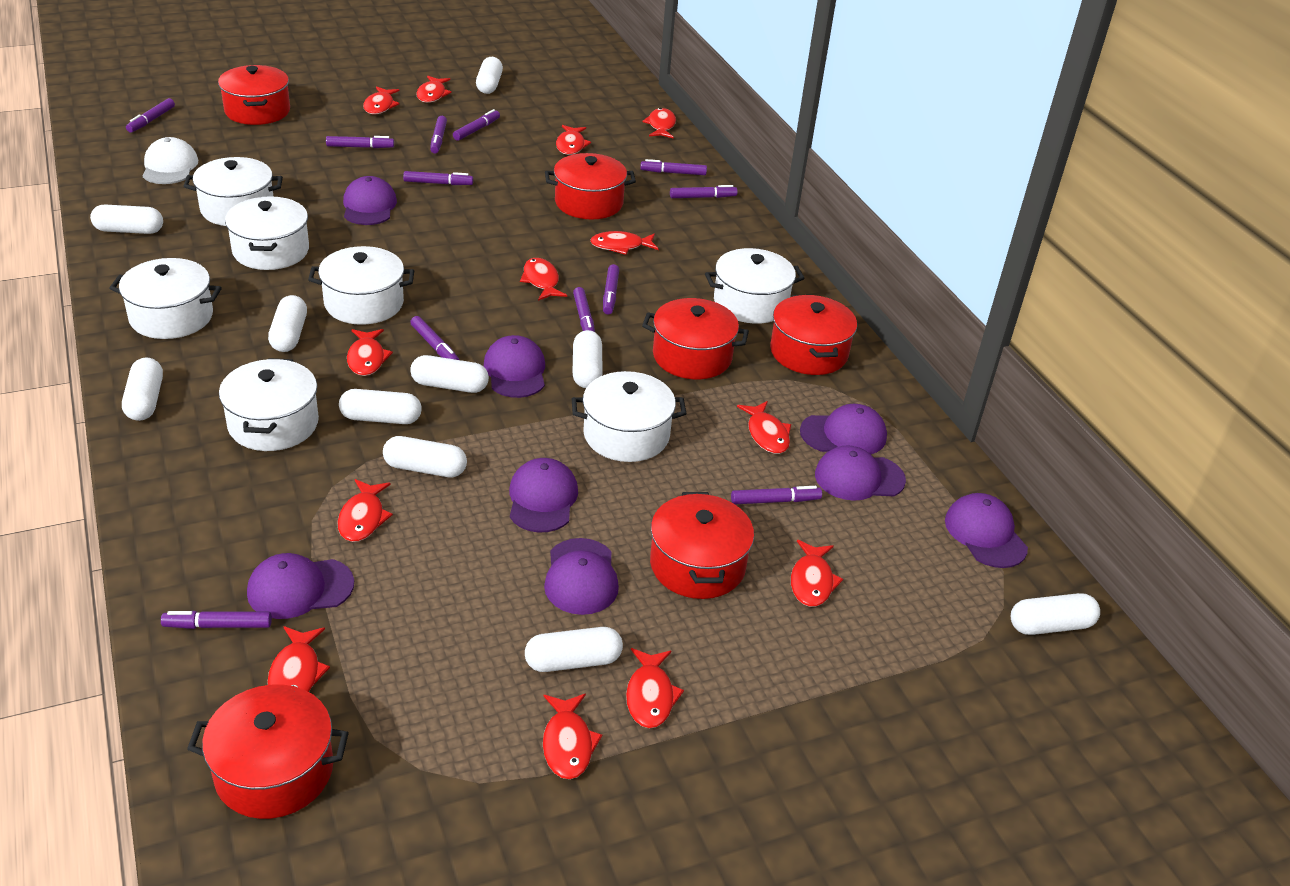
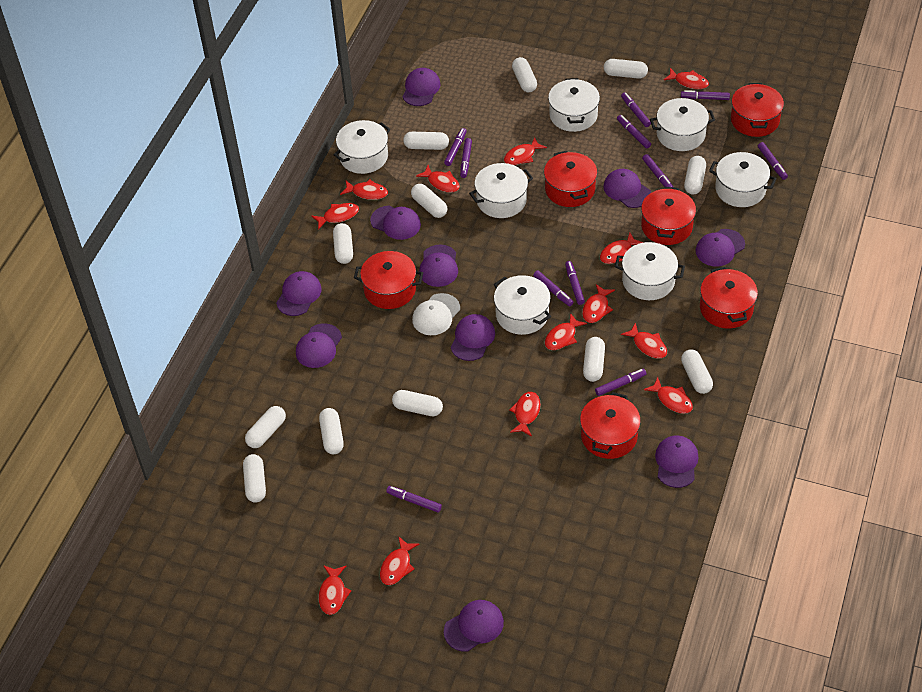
purple cap: [247,553,354,619] [343,176,397,225] [484,335,545,398] [509,458,578,532] [544,538,619,615] [800,404,887,454] [815,445,906,501] [945,493,1028,568] = 8 -> [276,271,322,316] [296,323,342,368] [370,206,421,240] [403,68,441,106] [419,245,458,287] [444,600,504,652] [451,314,495,361] [603,169,651,208] [655,435,698,488] [695,229,745,267] = 10
purple marker: [126,98,175,132] [161,611,272,629] [326,136,394,148] [403,171,473,185] [410,316,459,360] [430,116,447,154] [453,109,500,141] [573,287,595,332] [603,264,619,315] [640,159,707,175] [670,185,738,198] [731,486,822,504] = 12 -> [386,486,442,512] [444,128,467,166] [460,138,472,178] [533,271,574,306] [565,261,585,305] [595,369,647,396] [617,115,651,148] [621,92,651,127] [642,154,673,187] [681,90,730,100] [758,142,788,180] = 11
white capsule: [90,204,163,234] [122,358,163,421] [268,295,307,352] [339,389,422,424] [383,436,467,477] [410,355,489,393] [476,57,503,94] [525,627,623,672] [572,330,602,388] [1011,593,1100,635] = 10 -> [243,454,266,503] [245,406,286,448] [319,408,344,454] [333,223,353,264] [392,390,443,416] [403,132,449,150] [411,184,448,218] [512,57,537,92] [583,337,605,382] [604,59,648,79] [681,349,713,394] [684,156,706,194] = 12

